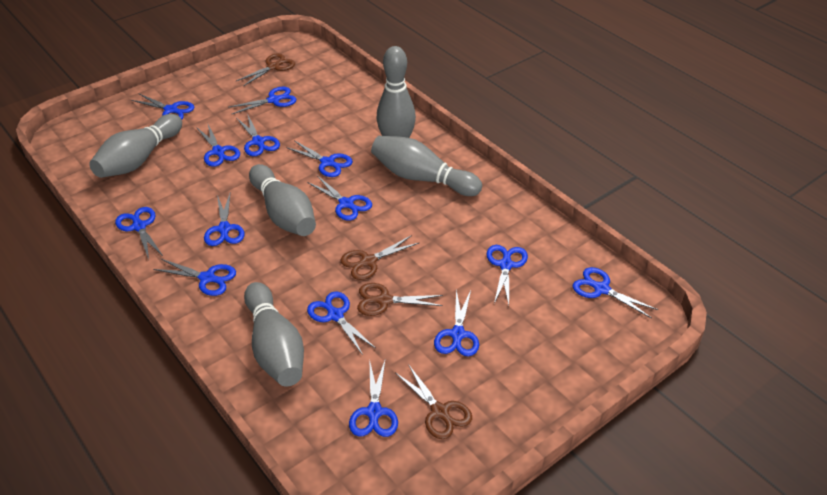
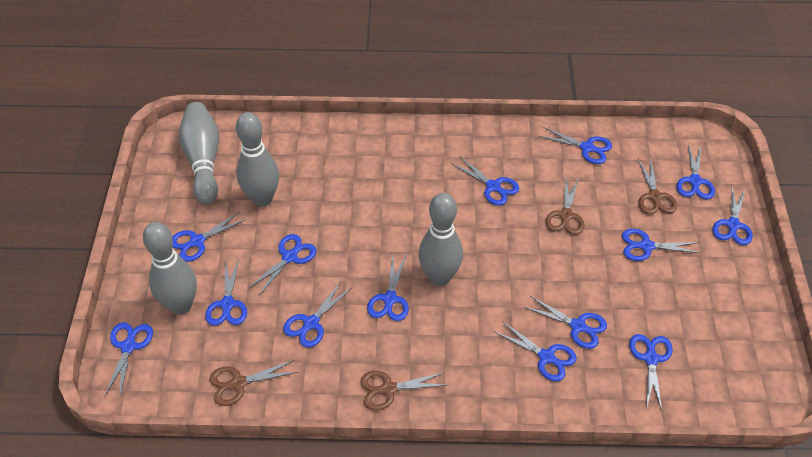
grey bowling pin: [89,114,182,178] [244,282,304,387] [249,164,316,236] [371,136,482,196] [376,46,416,138] = 5 -> [143,222,197,315] [179,102,219,205] [236,112,279,207] [418,193,463,286] = 4

